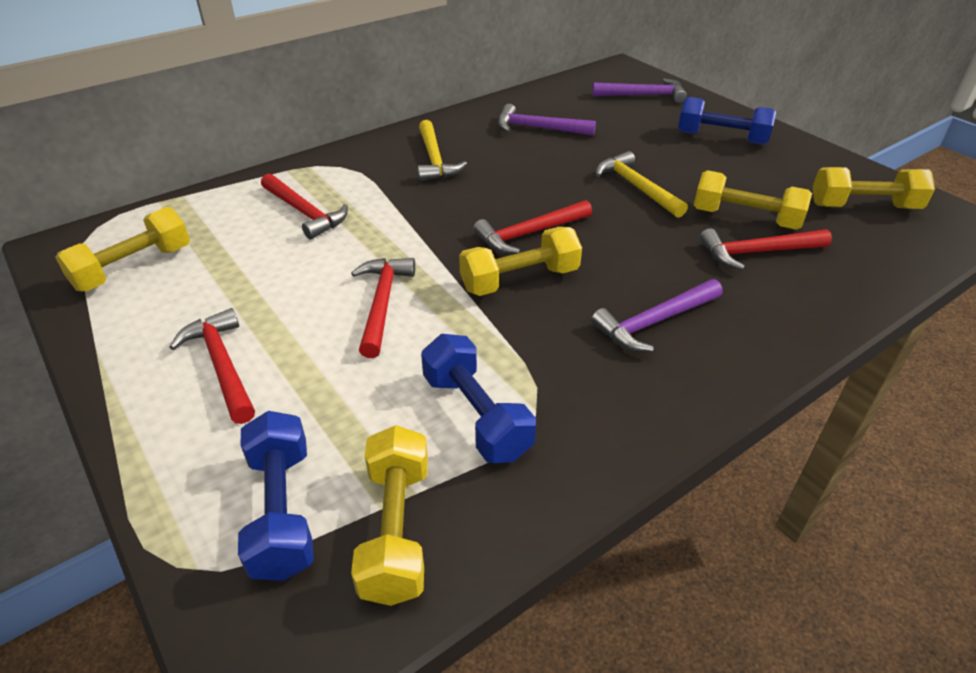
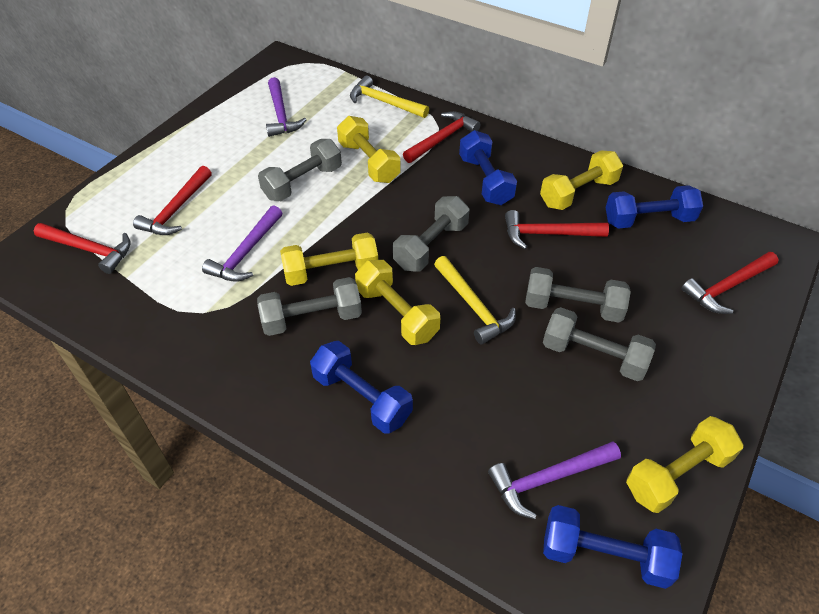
blue dumbbell: [238,411,314,581] [421,334,536,463] [678,97,776,145] = 3 -> [310,341,413,434] [459,130,517,205] [543,505,682,589] [606,185,703,229] = 4
grey dumbbell: none = 0 -> [257,277,362,336] [258,139,342,201] [393,196,469,272] [525,267,631,323] [543,307,656,381] = 5

